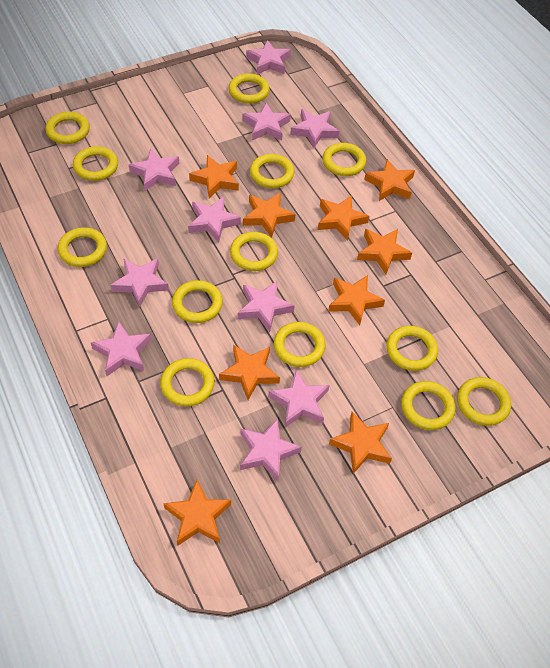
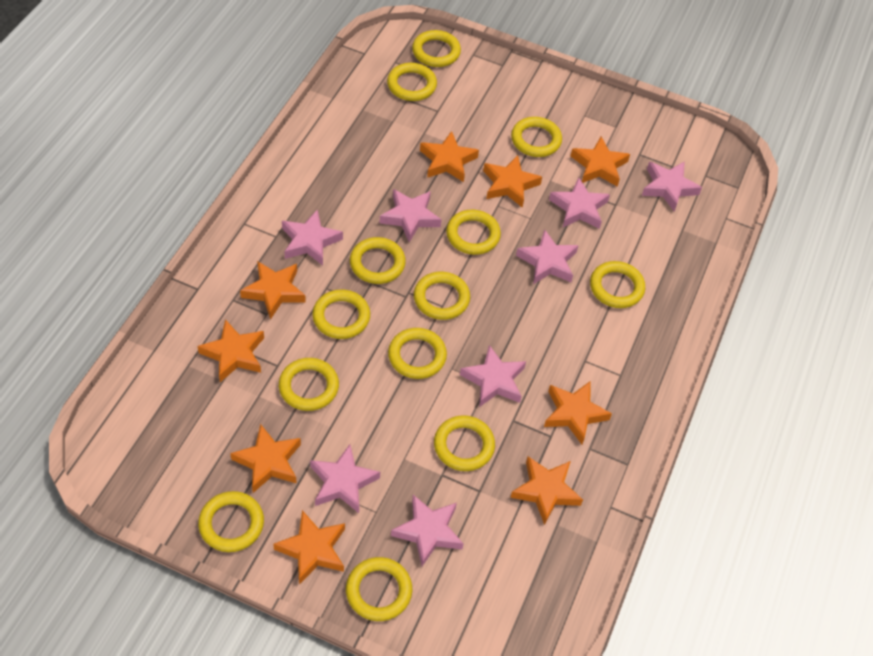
pink star: [91,321,151,376] [111,258,169,307] [129,148,179,191] [188,197,241,243] [238,281,295,332] [240,418,302,481] [243,103,291,141] [246,40,291,75] [268,370,329,428] [290,109,339,148] = 10 -> [282,209,343,265] [310,444,380,513] [380,189,442,243] [391,495,464,566] [460,345,526,407] [516,229,579,284] [549,177,610,229] [642,161,702,212] = 8

